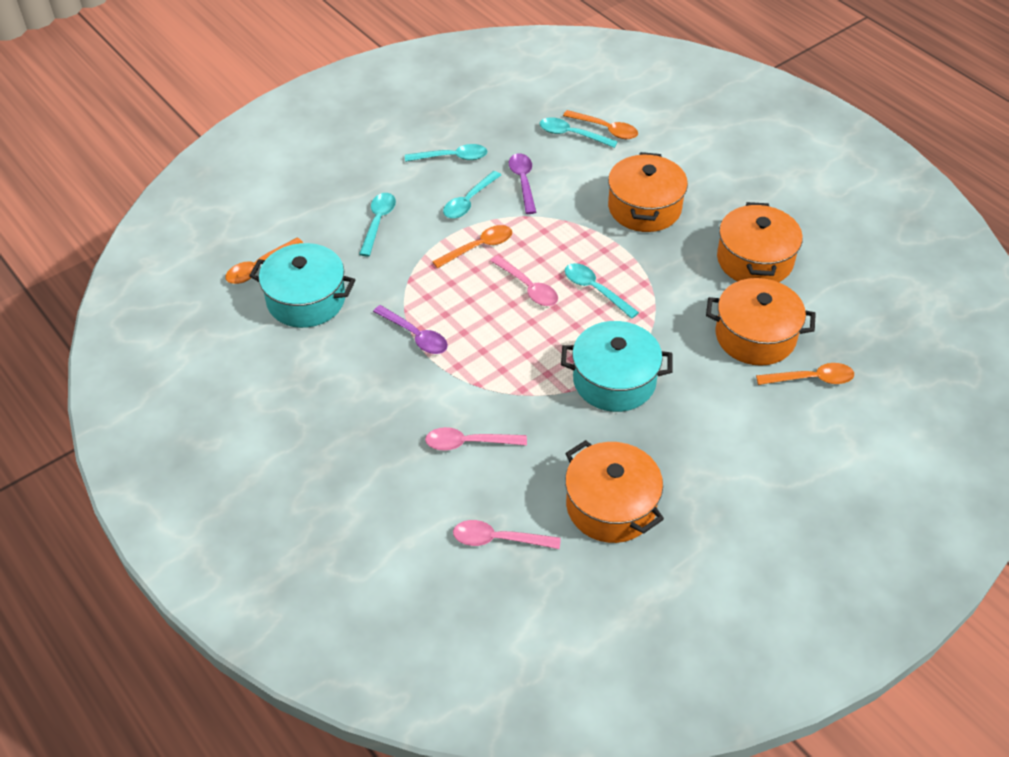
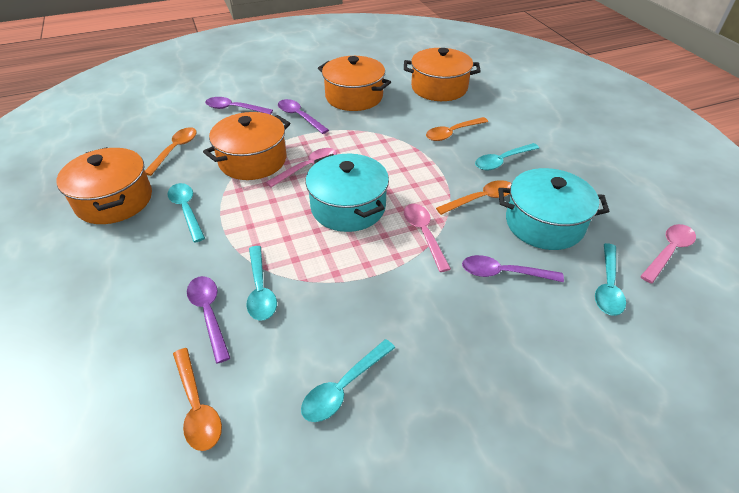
purple spoon: [373,305,448,354] [509,153,536,214] = 2 -> [187,276,230,364] [205,97,273,115] [278,99,329,134] [462,255,564,282] = 4

